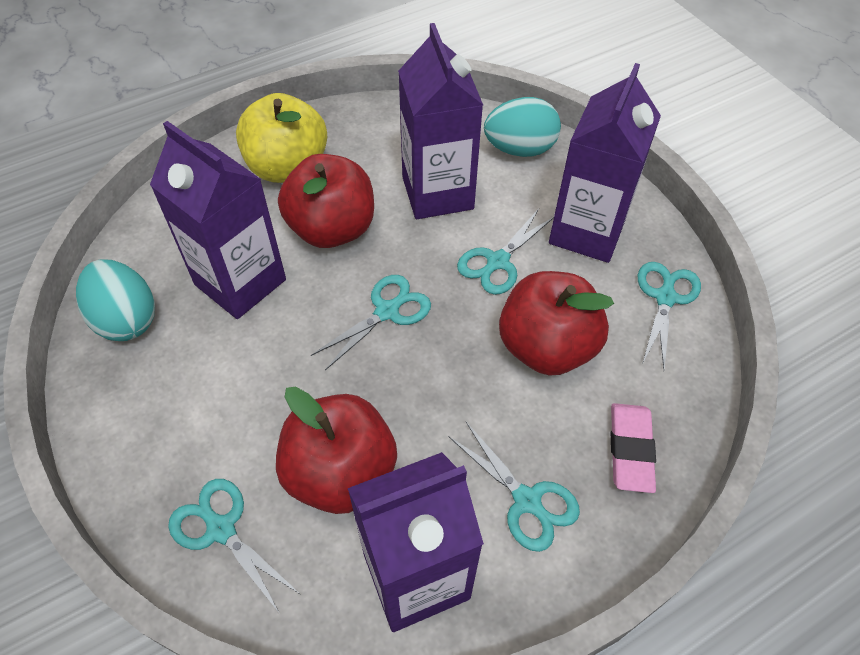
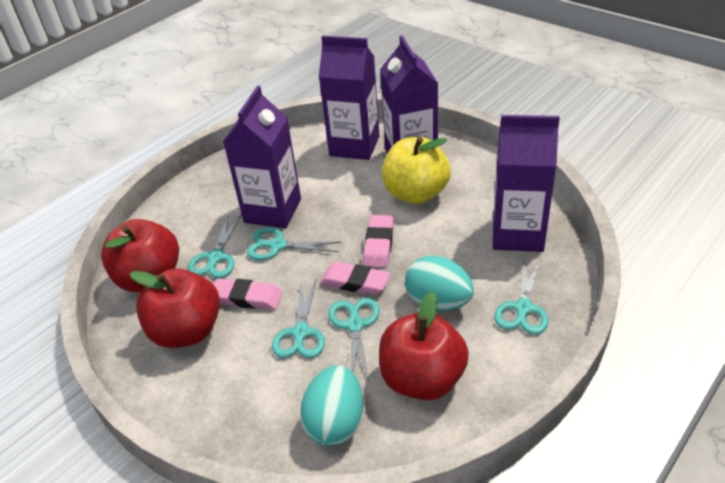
pink eraser: [611,403,656,493] = 1 -> [214,278,283,310] [320,262,390,295] [363,215,394,268] = 3

